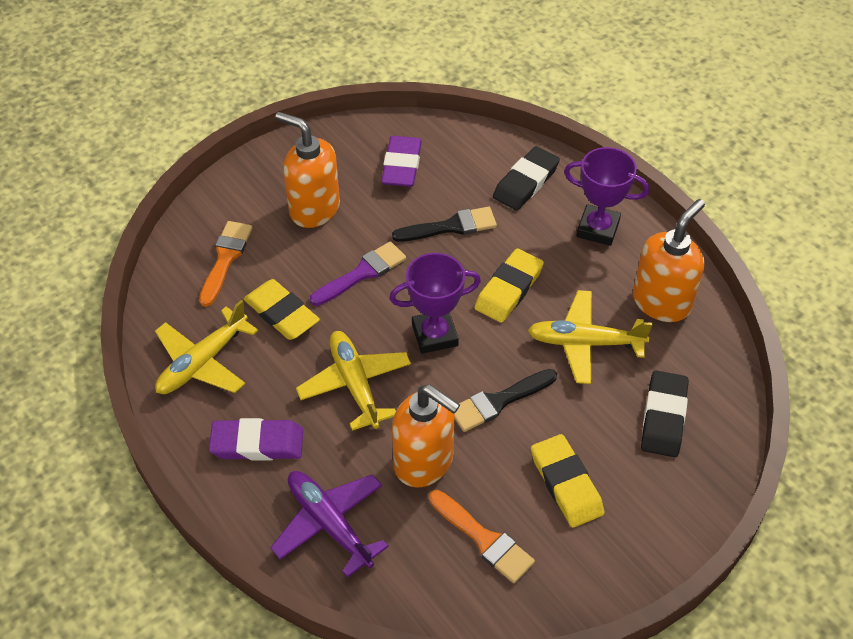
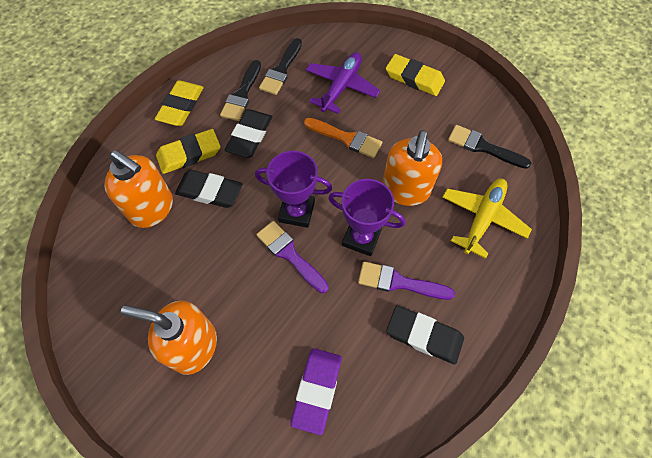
black brush: [392,207,497,242] [455,369,557,432] = 2 -> [220,60,261,121] [259,38,302,95] [448,125,531,169] = 3
black eraser: [493,146,560,211] [641,370,689,457] = 2 -> [175,170,242,208] [225,109,272,158] [386,305,464,365] = 3
orange brush: [199,221,253,307] [429,490,535,583] = 2 -> [304,118,382,158] = 1
purple brush: [310,241,406,306] = 1 -> [256,221,329,293] [358,261,455,300] = 2
purple eraser: [209,418,303,461] [381,136,422,187] = 2 -> [290,349,342,435] = 1
yellow plane: [155,300,258,394] [296,331,411,431] [527,290,653,384] = 3 -> [442,178,532,259] = 1

